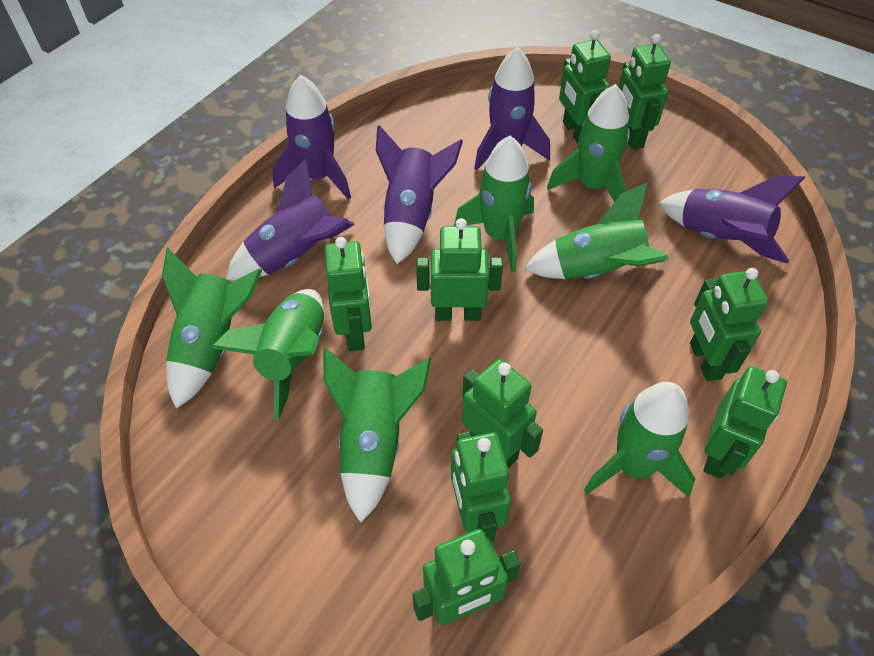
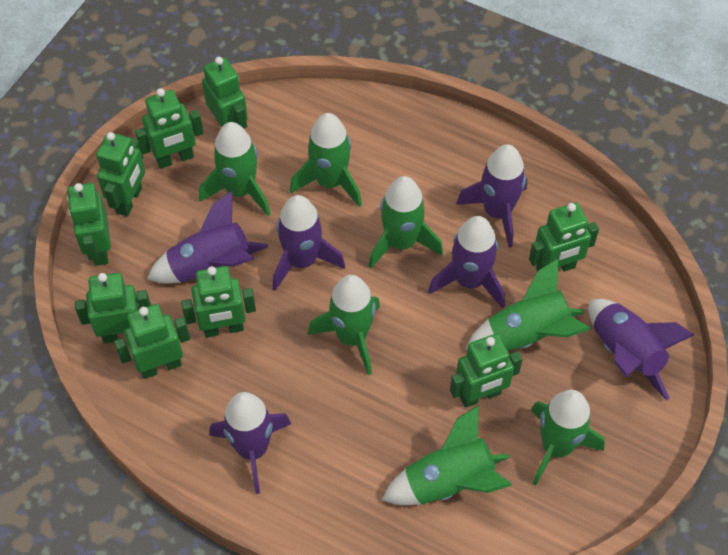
purple rocket: [226,159,355,280] [273,75,351,200] [376,125,463,264] [474,47,550,171] [659,176,805,264] = 5 -> [147,191,268,284] [209,392,291,494] [272,195,345,291] [428,216,505,308] [456,144,527,248] [588,299,695,400] = 6

